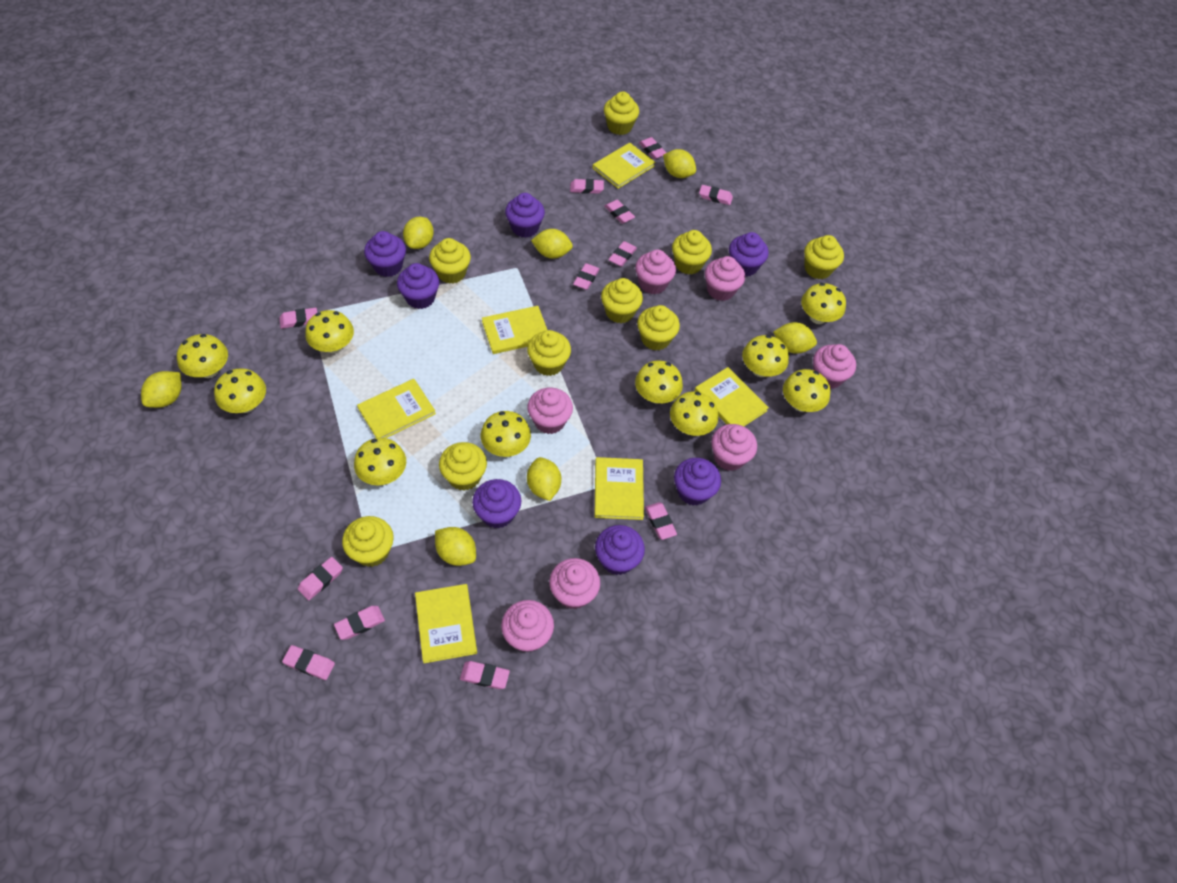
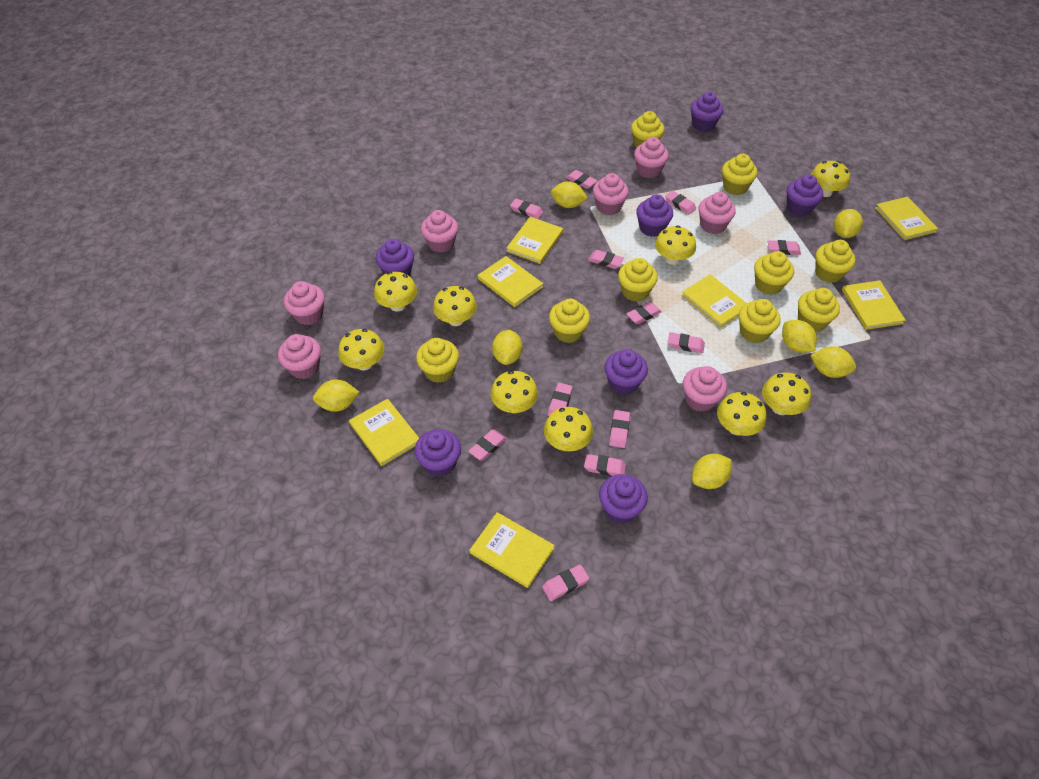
yellow book: [357,379,436,438] [415,584,477,663] [482,306,547,354] [593,143,655,189] [594,457,644,520] [695,367,769,426] = 6 -> [349,399,419,466] [469,512,555,588] [478,256,543,307] [506,217,563,264] [682,274,746,328] [842,280,906,330] [875,197,938,240] = 7
yellow mushroom: [177,334,228,378] [214,368,266,413] [305,310,354,353] [354,438,406,485] [481,411,531,457] [635,361,683,403] [670,392,718,436] [742,335,789,377] [783,369,831,412] [801,283,846,324] = 10 -> [338,329,384,370] [374,272,417,312] [433,286,477,326] [491,371,538,413] [544,407,593,451] [655,226,696,265] [717,392,766,436] [762,373,811,415] [811,161,850,197] = 9

